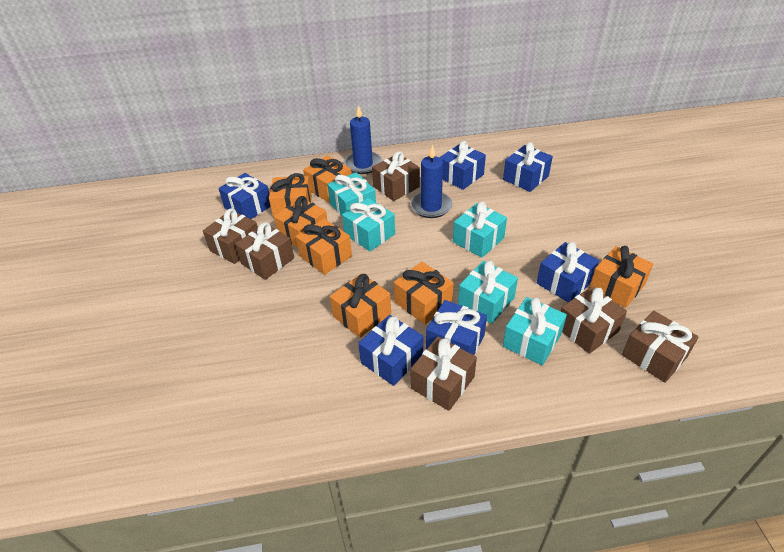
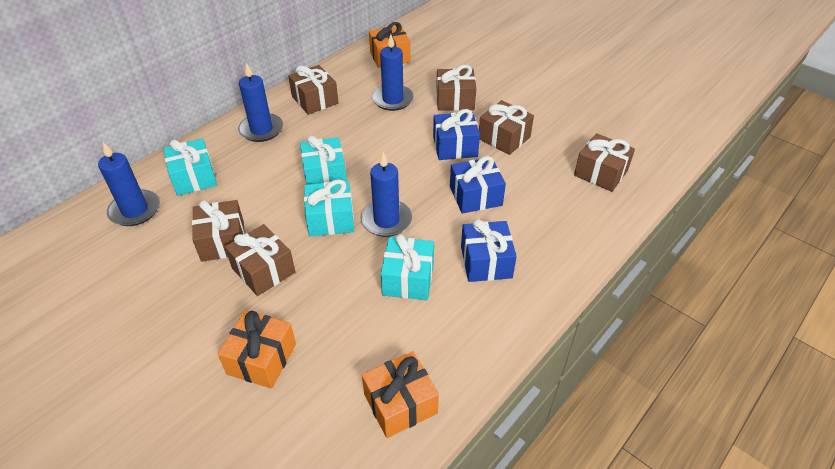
blue candle: [344,105,382,174] [411,145,452,218] = 2 -> [98,142,160,226] [238,63,283,142] [361,152,412,237] [372,34,414,111] = 4
blue gift: [218,173,271,219] [358,315,423,386] [426,300,487,355] [439,141,486,190] [503,142,553,192] [537,242,599,302] = 6 -> [433,109,480,160] [450,156,506,214] [461,219,517,282] = 3
orange gift: [269,173,312,218] [274,196,328,248] [296,219,352,275] [303,155,351,203] [330,273,391,338] [394,262,454,325] [589,246,653,308] = 7 -> [218,310,296,389] [362,351,439,438] [369,22,410,68] = 3
turquoise gift: [327,172,376,216] [342,198,395,251] [453,202,507,258] [458,261,518,324] [503,297,567,365] = 5 -> [163,139,217,196] [300,136,347,185] [304,179,354,237] [380,234,434,300] = 4

